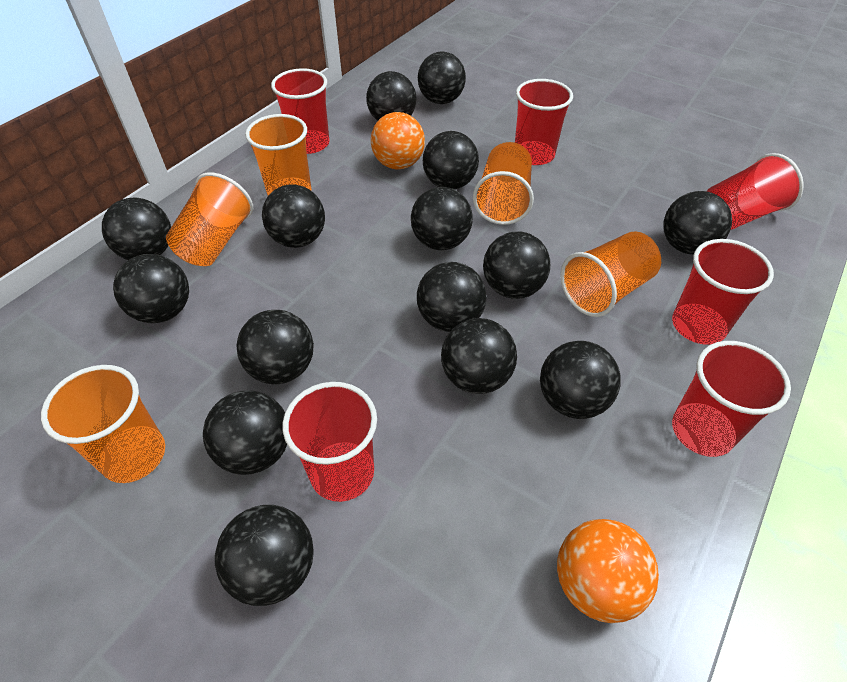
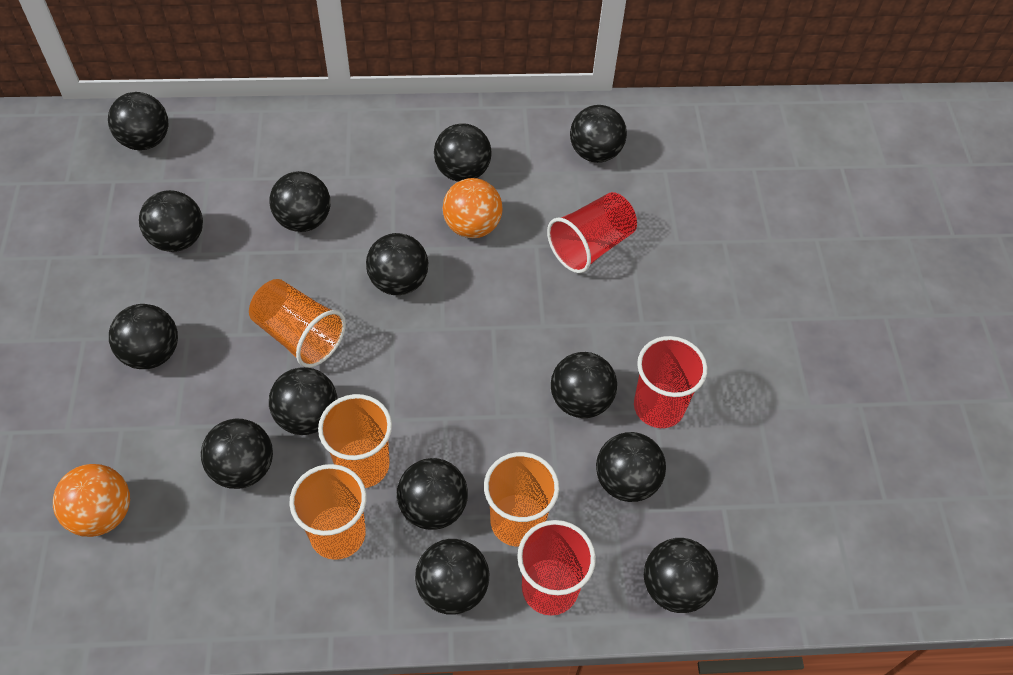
black ball: [102,198,171,260] [113,254,189,323] [203,390,287,475] [215,505,314,606] [236,310,314,384] [262,184,325,248] [366,71,416,121] [411,187,473,250] [417,262,486,332] [418,52,466,104] [423,131,479,189] [441,318,517,394] [483,231,550,299] [540,341,621,419] [663,191,732,255] = 15 -> [108,92,168,150] [109,304,178,369] [139,190,203,252] [201,418,273,489] [269,171,330,232] [269,367,337,435] [366,233,428,295] [397,458,468,530] [415,539,489,615] [434,123,492,182] [551,352,617,418] [570,105,627,163] [596,432,666,502] [644,538,718,613] = 14
orange cup: [41,365,165,483] [166,172,253,266] [245,114,311,196] [473,142,534,225] [560,231,661,317] = 5 -> [249,279,346,368] [289,464,366,560] [318,394,392,488] [484,452,559,547] = 4
red cup: [271,68,329,154] [283,382,377,502] [515,79,573,165] [672,239,774,345] [672,341,791,457] [707,153,804,230] = 6 -> [517,520,596,616] [547,192,637,273] [634,336,707,428] = 3

